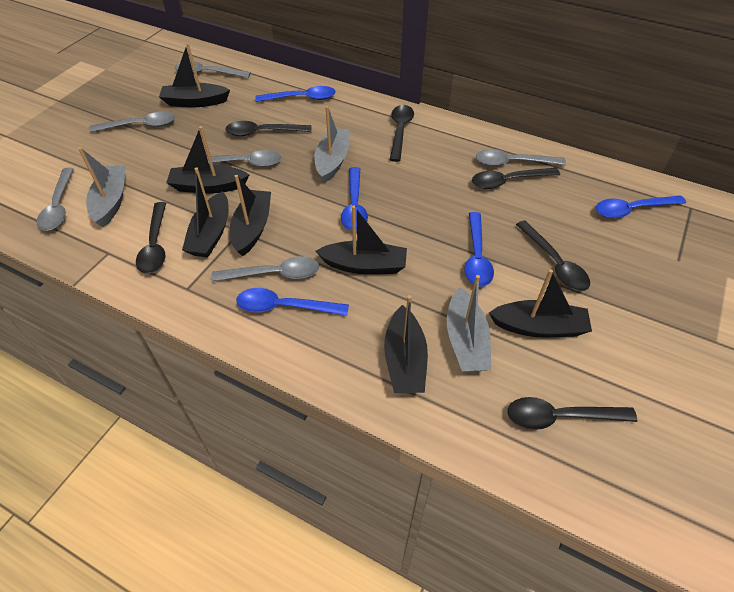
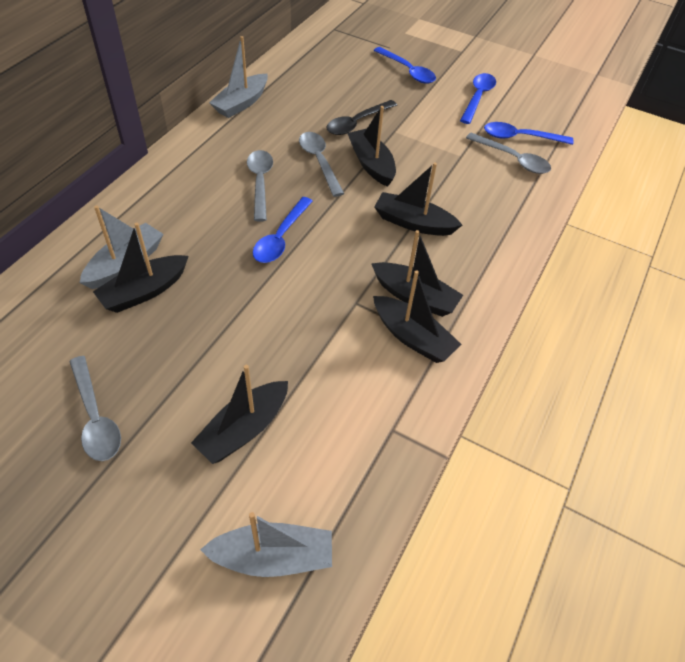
black boat: [159,43,230,107] [166,126,249,194] [182,167,229,257] [230,175,271,256] [316,205,407,274] [384,295,428,393] [489,269,592,337] = 7 -> [93,223,189,313] [191,365,288,464] [347,106,396,187] [372,230,463,317] [373,270,461,363] [374,163,462,236] = 6
black spoon: [136,202,166,274] [225,121,312,136] [390,105,414,162] [472,168,560,189] [508,397,637,430] [516,220,590,291] = 6 -> [327,100,397,135] = 1
blue spoon: [237,288,349,316] [255,86,336,102] [341,167,368,230] [464,212,494,287] [596,195,686,218] = 5 -> [253,197,313,263] [374,47,436,83] [460,73,496,124] [484,122,574,145] = 4
grey spoon: [37,167,74,231] [89,111,175,132] [175,61,251,78] [207,150,281,167] [211,256,319,281] [476,149,566,166] = 6 -> [69,356,121,461] [247,150,273,222] [299,132,344,197] [466,133,551,174] = 4

